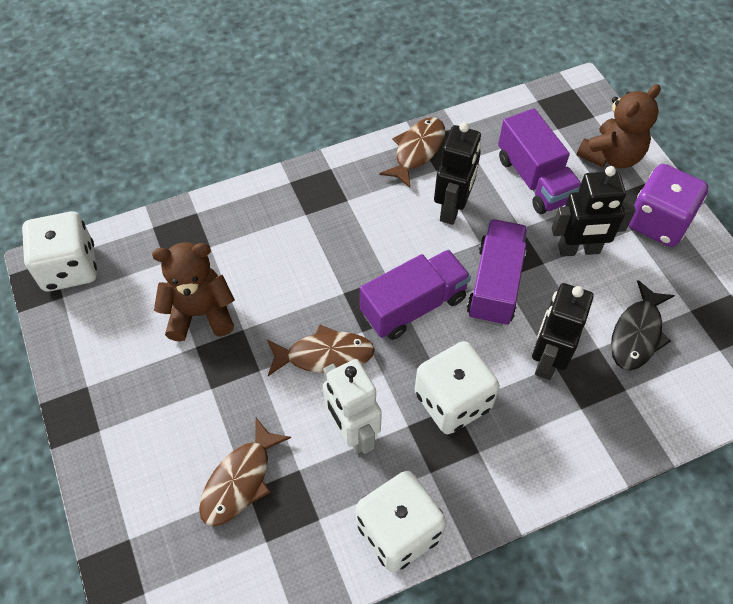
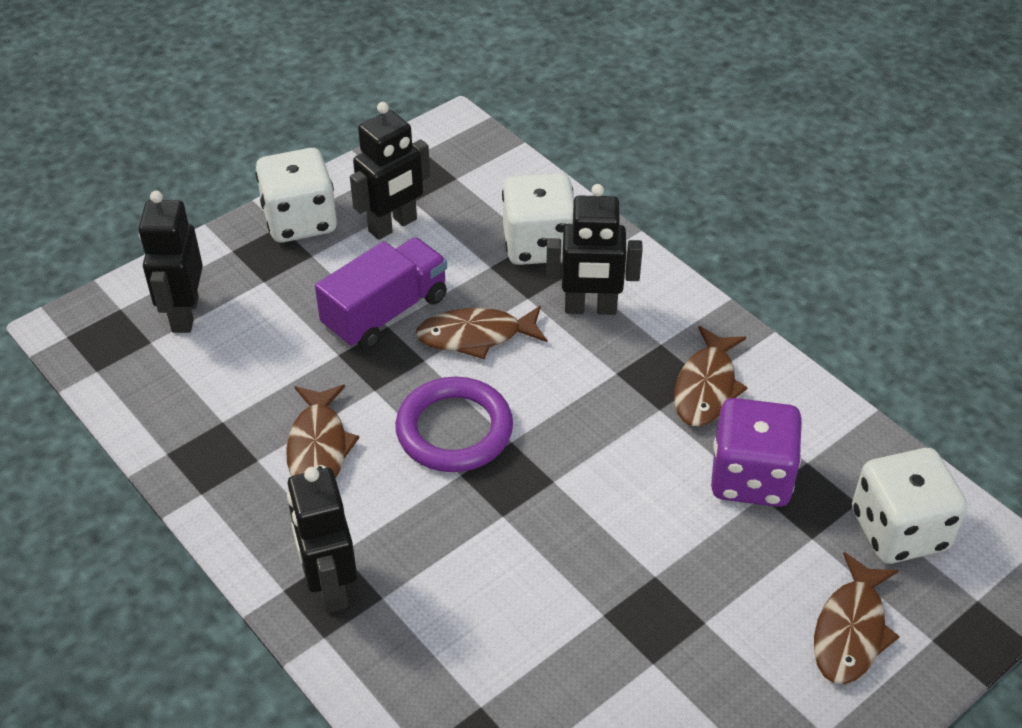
black fish: [611,280,675,370] = 1 -> none = 0
black robot: [434,122,481,225] [532,283,594,380] [552,166,636,257] = 3 -> [138,191,203,333] [287,467,357,613] [350,102,430,240] [546,184,643,315] = 4
brown fish: [199,418,291,526] [267,324,375,376] [379,117,445,188] = 3 -> [286,385,360,478] [415,306,547,359] [674,326,748,426] [814,552,900,684] = 4
brown teddy bear: [152,242,235,342] [577,84,661,168] = 2 -> none = 0
purple ring: none = 0 -> [395,377,513,472] = 1
purple truck: [360,249,471,340] [467,219,527,326] [498,108,581,214] = 3 -> [315,237,447,350] = 1
white robot: [323,359,382,454] = 1 -> none = 0

